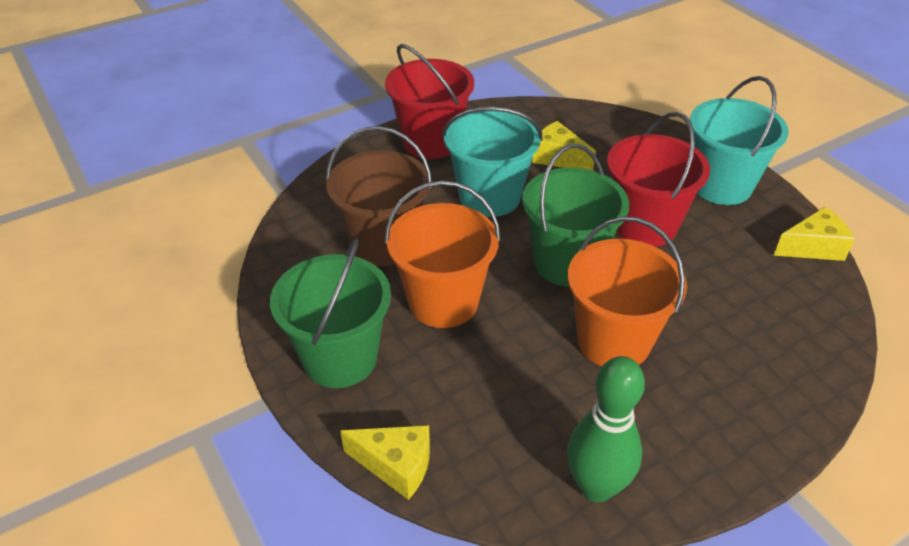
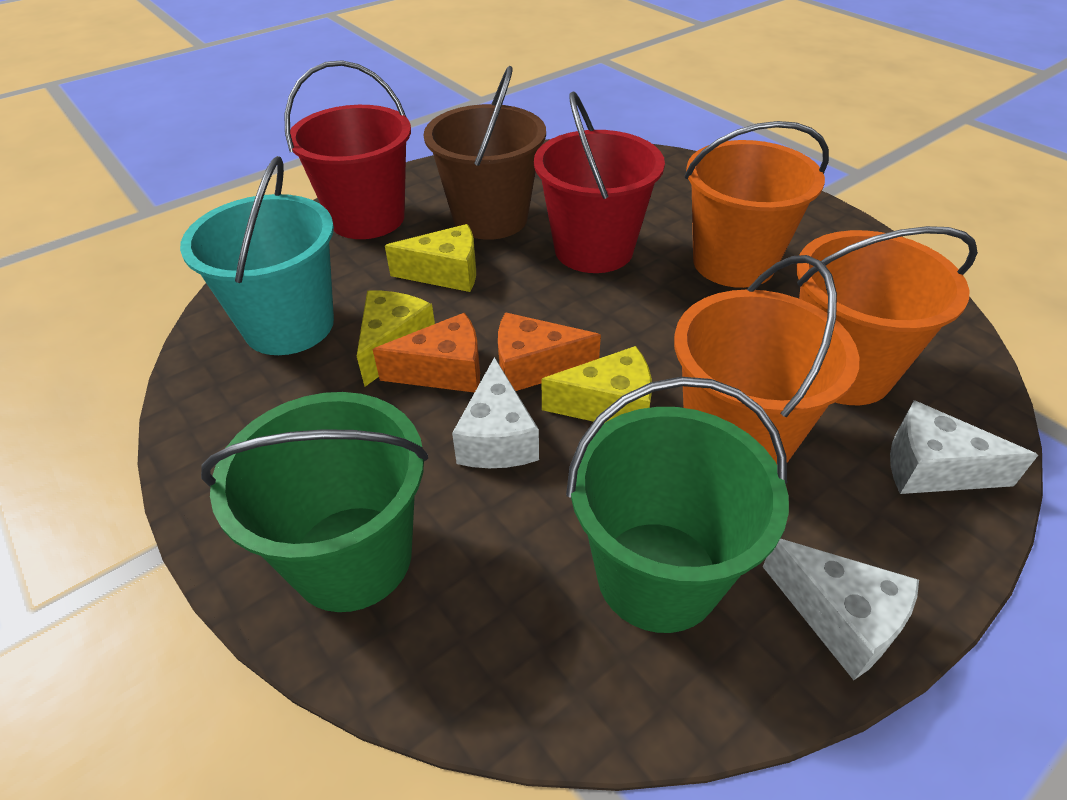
green bowling pin: [567,356,645,502] = 1 -> none = 0
orange bucket: [385,180,501,328] [568,216,687,367] = 2 -> [674,255,859,464] [685,121,829,288] [796,226,978,405] = 3
orange cheese: none = 0 -> [372,313,480,393] [498,312,601,391] = 2
turquoise bucket: [442,107,543,217] [690,76,789,205] = 2 -> [180,156,334,355] = 1
white cheese: none = 0 -> [452,357,539,468] [763,538,919,680] [890,400,1038,494] = 3

